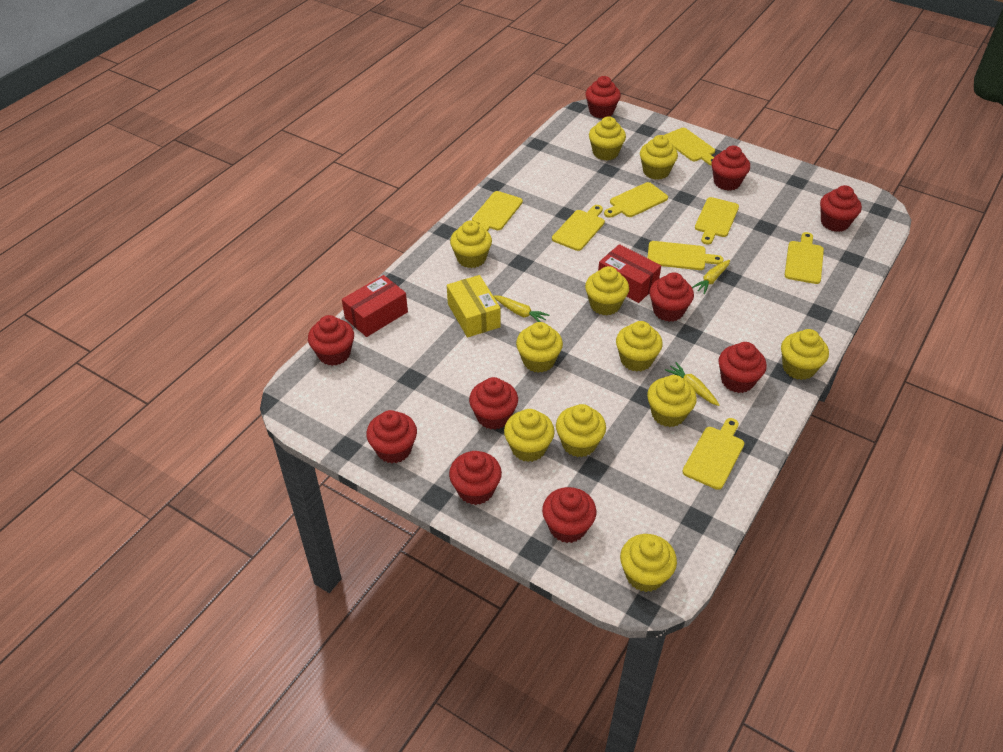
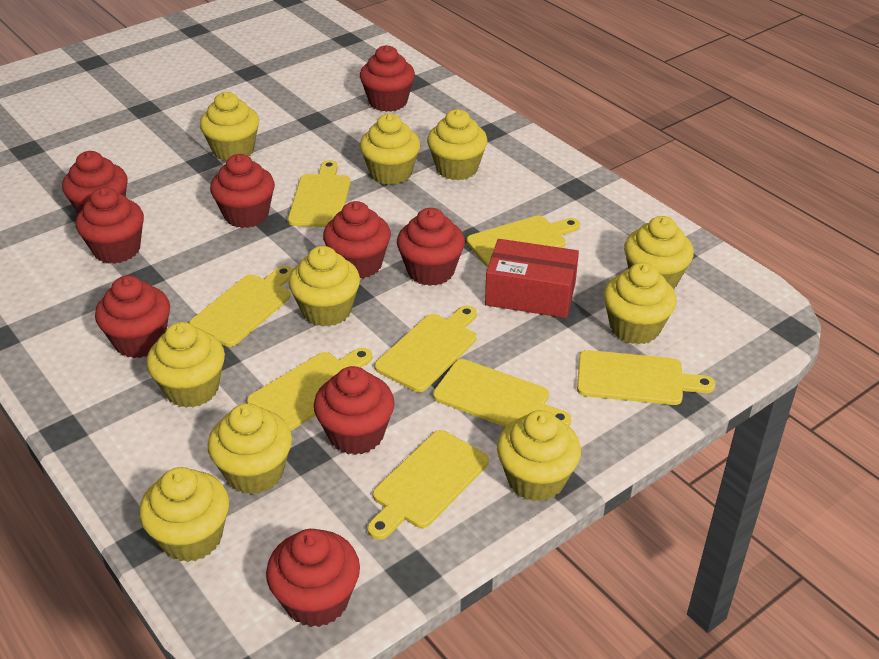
red box: [342,275,408,337] [598,244,661,303] = 2 -> [485,239,579,318] = 1
red cupcake: [308,315,354,366] [366,410,417,463] [449,451,502,505] [469,377,518,430] [542,487,597,543] [585,76,621,118] [649,272,694,322] [712,146,750,191] [718,342,767,393] [820,185,862,232] = 10 -> [62,151,128,214] [76,187,144,264] [95,275,170,358] [210,154,275,228] [266,529,360,627] [314,366,395,455] [323,201,391,279] [360,45,415,112] [397,208,465,286] = 9
yellow box: [447,275,501,338] = 1 -> none = 0
yellow carrot: [493,295,550,322] [665,362,720,406] [692,260,730,294] = 3 -> none = 0
yellow cupcake: [450,221,492,268] [504,409,555,462] [516,322,563,373] [556,404,606,457] [585,266,629,315] [589,116,626,161] [616,321,663,372] [620,534,677,592] [640,135,678,180] [647,375,697,427] [781,329,829,380] = 11 -> [139,467,229,562] [146,322,225,408] [200,92,259,161] [208,403,292,494] [289,246,360,327] [360,114,420,185] [427,109,487,180] [497,410,581,502] [603,262,677,345] [624,216,694,289] = 10

